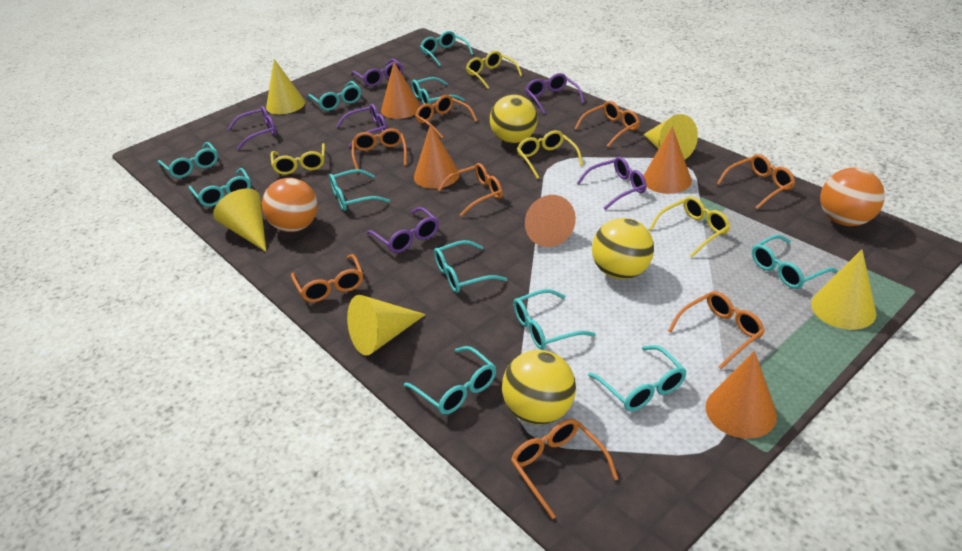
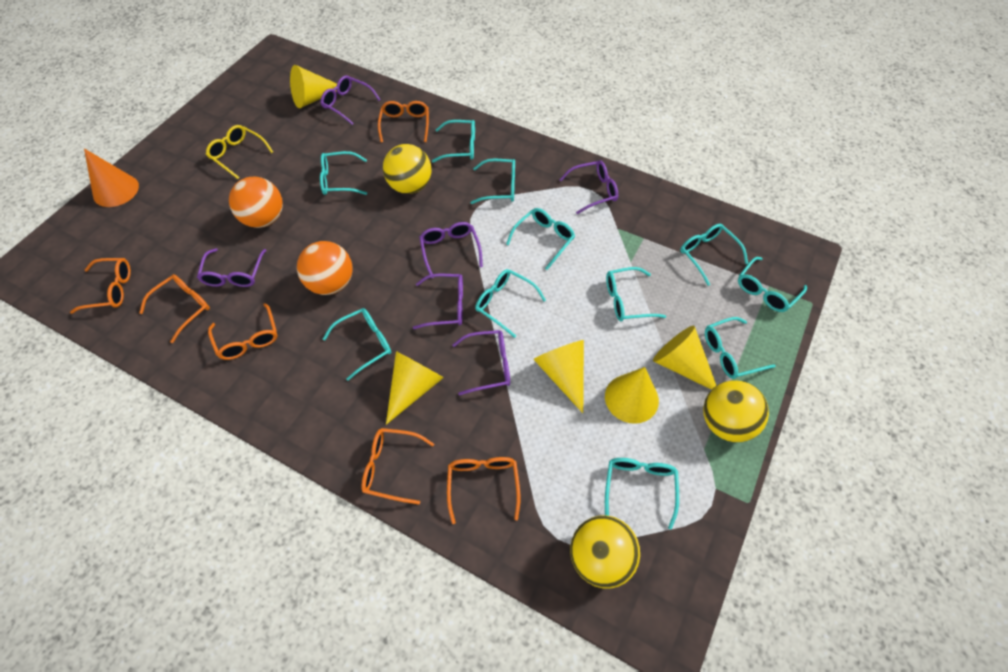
orange cone: [381,62,421,119] [414,124,460,189] [525,195,576,247] [643,126,692,194] [706,351,777,439] = 5 -> [84,148,139,207] = 1
orange glasses: [291,254,363,302] [352,128,407,169] [415,95,477,139] [438,163,503,216] [511,419,618,519] [575,101,640,147] [668,291,765,369] [717,154,795,209] = 8 -> [70,258,131,314] [139,274,210,343] [208,303,278,360] [361,428,434,505] [378,101,429,143] [447,457,520,524] = 6
yellow glasses: [271,143,325,175] [466,51,522,89] [517,130,583,179] [649,196,730,257] = 4 -> [206,125,273,179] = 1

